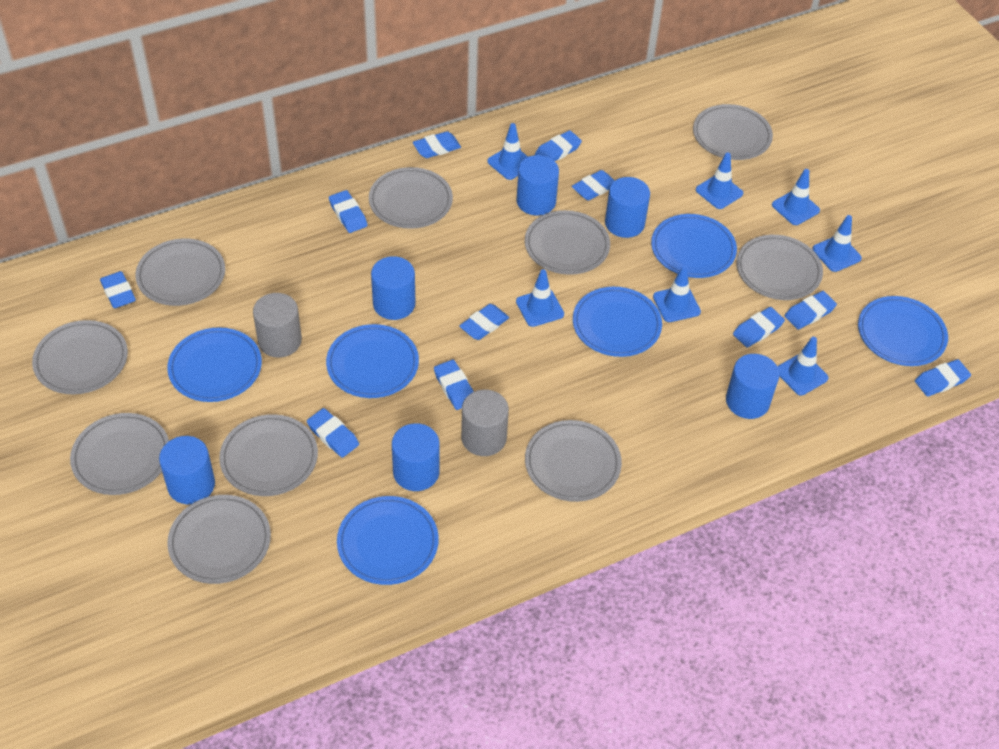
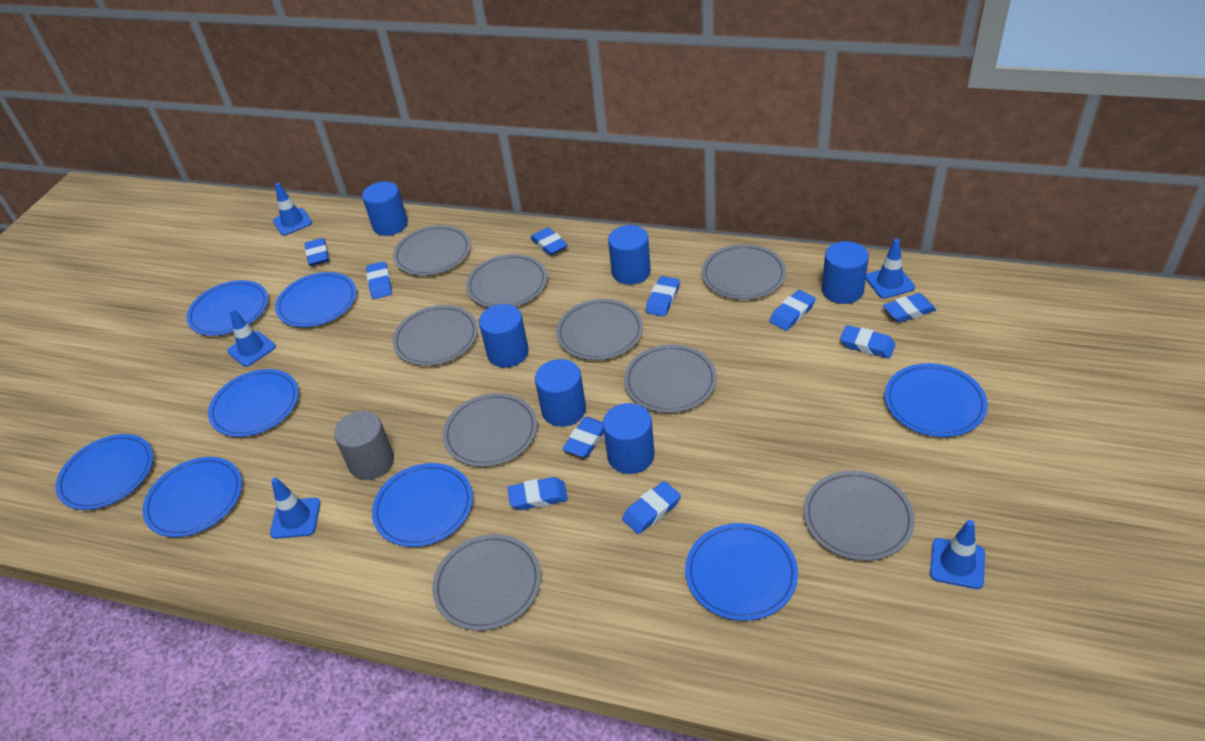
blue eraser: [100,271,136,308] [307,408,359,458] [329,190,368,233] [413,131,461,158] [434,360,474,410] [459,304,509,340] [535,130,582,161] [572,170,615,201] [733,307,785,348] [785,291,837,329] [915,359,971,397] = 11 -> [305,238,329,266] [366,261,392,299] [508,477,568,510] [531,227,568,256] [562,417,604,458] [622,481,681,534] [646,276,680,317] [769,290,816,331] [840,325,896,359] [883,293,936,323] = 10
blue plate: [167,327,262,402] [326,324,419,398] [337,496,439,585] [573,287,662,357] [651,214,737,278] [858,296,948,366] = 6 -> [56,434,153,510] [142,457,242,537] [186,280,268,336] [208,369,299,437] [275,272,356,327] [372,463,473,547] [685,523,798,621] [885,363,988,437] = 8
blue traffic cone: [487,123,528,180] [516,269,564,327] [653,266,701,322] [696,152,743,209] [772,169,820,225] [777,337,828,395] [812,215,862,272] = 7 -> [227,309,276,367] [270,478,321,539] [273,183,312,235] [866,239,915,299] [930,520,985,589] = 5
grey cylinder: [253,293,302,357] [461,389,509,456] = 2 -> [334,411,394,480] = 1
grey plate: [32,320,128,394] [70,413,169,495] [135,238,225,306] [167,495,271,584] [219,414,318,496] [369,167,453,229] [525,210,610,275] [525,420,622,502] [693,104,773,160] [736,235,823,300] = 10 -> [393,225,471,276] [393,305,478,366] [432,534,541,631] [442,393,537,467] [466,254,547,308] [556,299,643,360] [624,344,717,413] [702,244,786,300] [804,471,915,561] = 9

